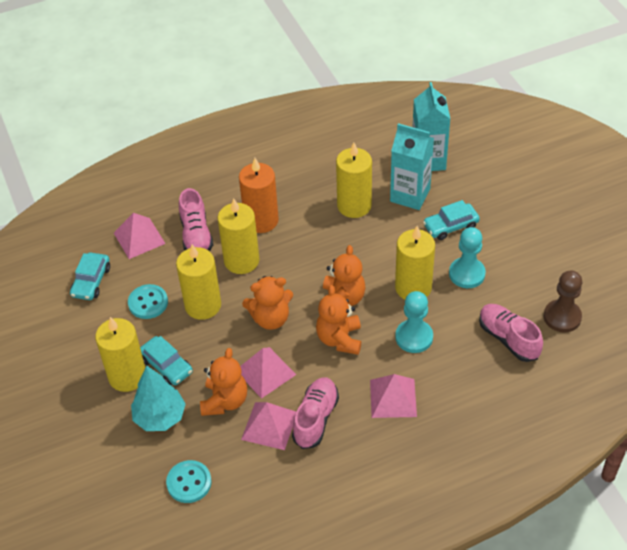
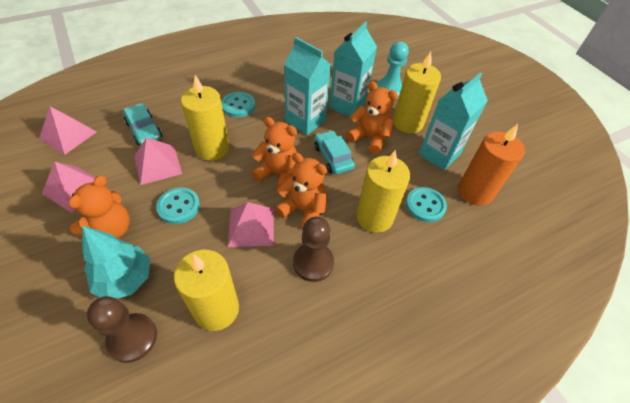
brown pawn: [544,271,582,333] = 1 -> [87,296,157,363] [293,217,334,282] = 2
pink shoe: [179,188,213,251] [292,377,339,449] [479,304,543,362] = 3 -> none = 0
turquoise button: [128,284,168,319] [166,460,212,503] = 2 -> [156,187,200,224] [221,92,255,117] [406,187,447,222] = 3
turquoise car: [70,252,110,300] [140,336,193,385] [423,200,480,240] = 3 -> [124,103,162,145] [314,130,355,175] = 2
turquoise carton: [390,123,434,210] [413,82,450,171] = 2 -> [284,37,331,135] [329,21,377,117] [419,72,488,171] = 3
turquoise pawn: [395,291,433,353] [449,227,486,288] = 2 -> [377,42,409,99] = 1
yellow candle: [95,317,145,392] [176,244,221,320] [217,198,260,274] [336,143,372,218] [395,226,435,300] = 5 -> [174,250,239,331] [181,75,229,161] [356,150,410,233] [393,52,441,133] = 4

